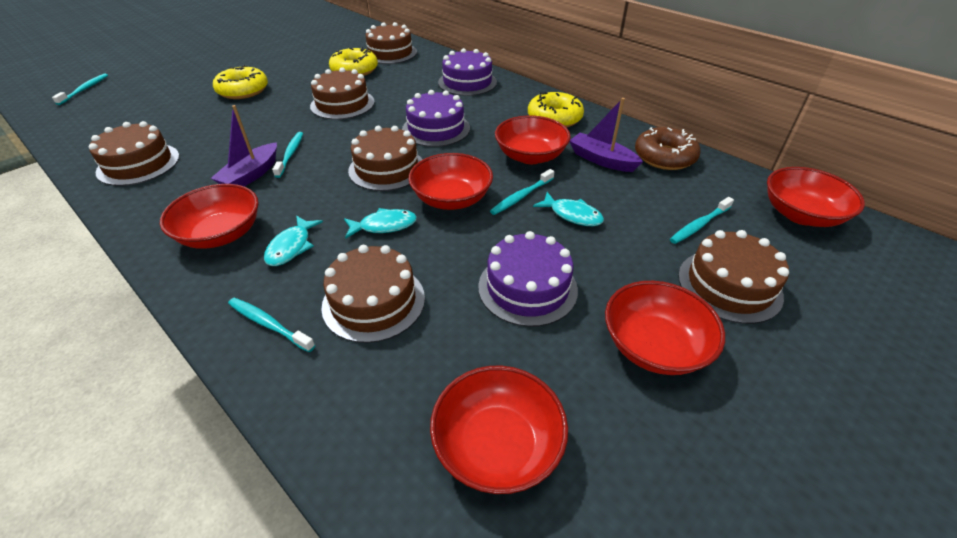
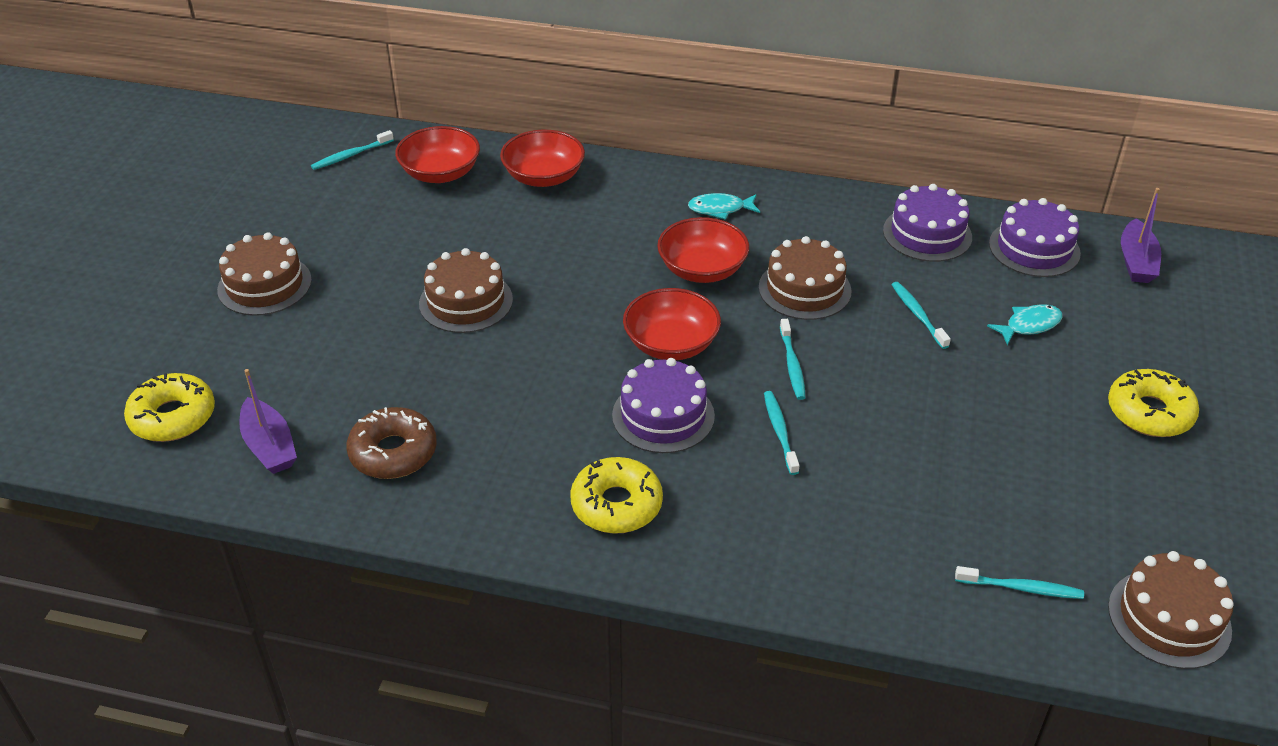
brown cake: [89,121,180,186] [310,67,375,120] [321,245,425,343] [348,126,423,191] [366,22,417,64] [678,230,789,324] = 6 -> [217,232,312,316] [419,248,513,333] [759,236,852,320] [1108,551,1234,669] = 4
red bowl: [160,184,259,249] [408,153,493,210] [430,366,568,494] [495,116,571,164] [605,281,725,375] [767,167,865,227] = 6 -> [395,126,480,183] [500,130,585,187] [623,288,721,360] [657,217,749,283] = 4
turquoise fish: [264,216,323,266] [344,208,417,239] [533,192,604,226] = 3 -> [688,193,760,220] [987,304,1062,345] = 2

